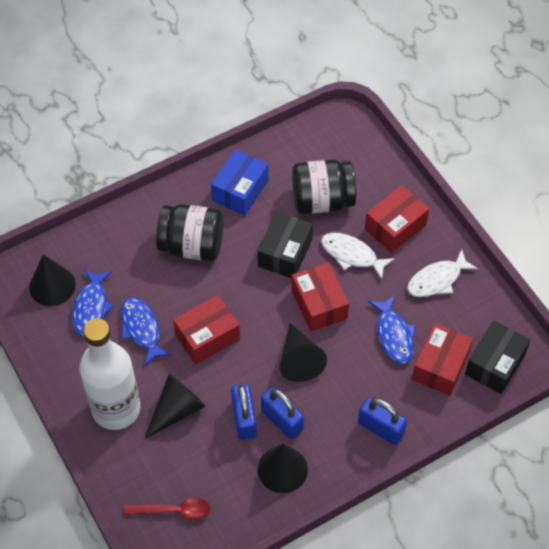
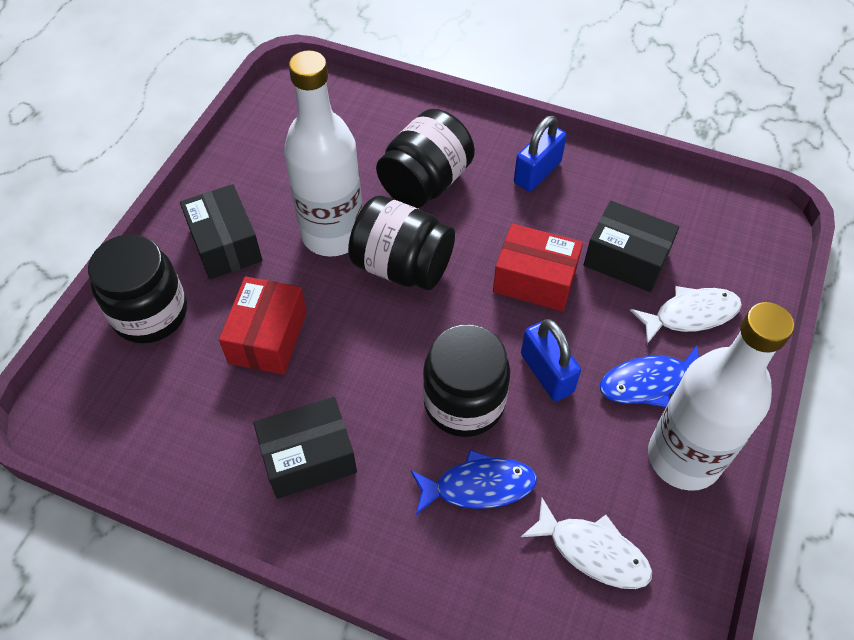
black box: [258,212,313,278] [465,321,530,394] = 2 -> [180,184,262,279] [253,397,357,499] [584,201,679,292] = 3
black cone: [29,254,76,306] [145,374,206,439] [258,443,308,493] [280,324,327,382] = 4 -> none = 0
black jar: [156,204,224,261] [292,160,356,214] = 2 -> [88,234,187,343] [348,195,455,290] [376,109,475,208] [423,324,510,437] = 4
blue box: [211,149,269,216] = 1 -> none = 0
blue fish: [72,269,114,336] [121,297,172,366] [368,296,415,364] = 3 -> [411,450,537,515] [600,346,699,408] = 2
blue padlock: [231,384,257,440] [261,387,304,439] [358,397,407,445] = 3 -> [514,116,567,191] [521,319,581,401] = 2
red box: [173,295,240,364] [292,262,349,332] [365,185,429,253] [412,323,473,396] = 4 -> [219,277,307,375] [493,223,583,311] = 2
red spoon: [124,498,210,520] = 1 -> none = 0
white bottle: [79,318,140,430] = 1 -> [284,50,363,257] [648,302,794,491] = 2

